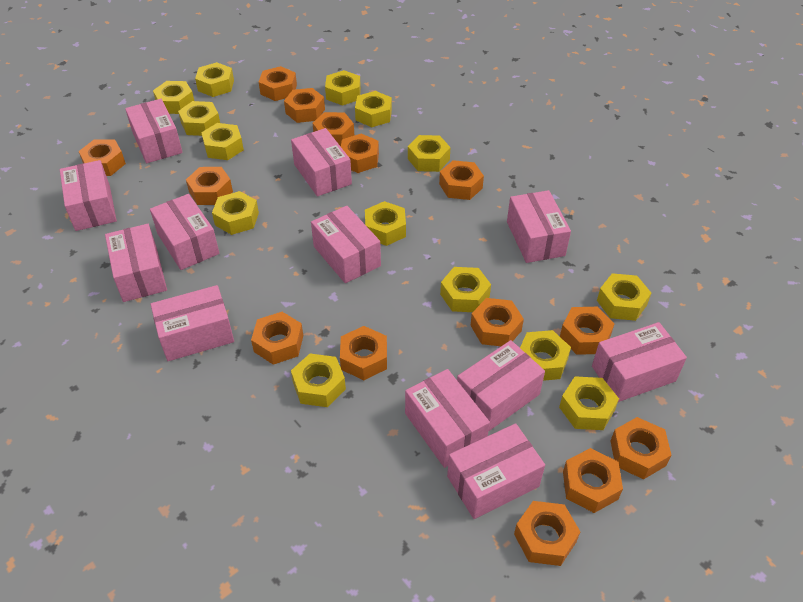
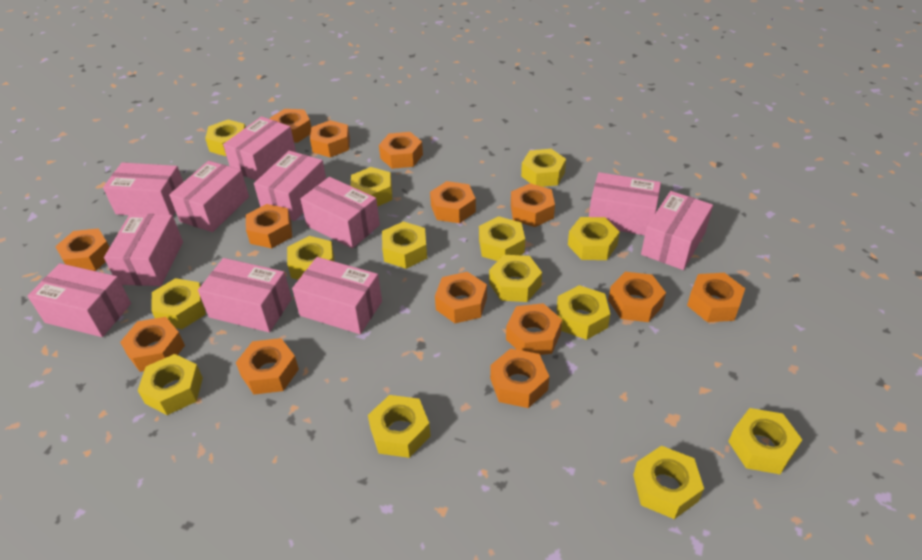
pink box: [60,160,117,231] [105,224,167,302] [125,99,183,163] [150,194,220,270] [150,285,234,361] [291,128,352,196] [311,206,381,283] [405,369,490,468] [447,423,545,519] [457,340,545,432] [507,190,571,263] [592,322,687,402] = 12 -> [27,263,131,337] [103,163,183,215] [104,214,183,286] [169,161,249,232] [198,258,292,332] [223,116,296,181] [254,151,326,221] [292,257,382,334] [301,177,380,249] [589,172,661,235] [641,191,713,270] = 11

